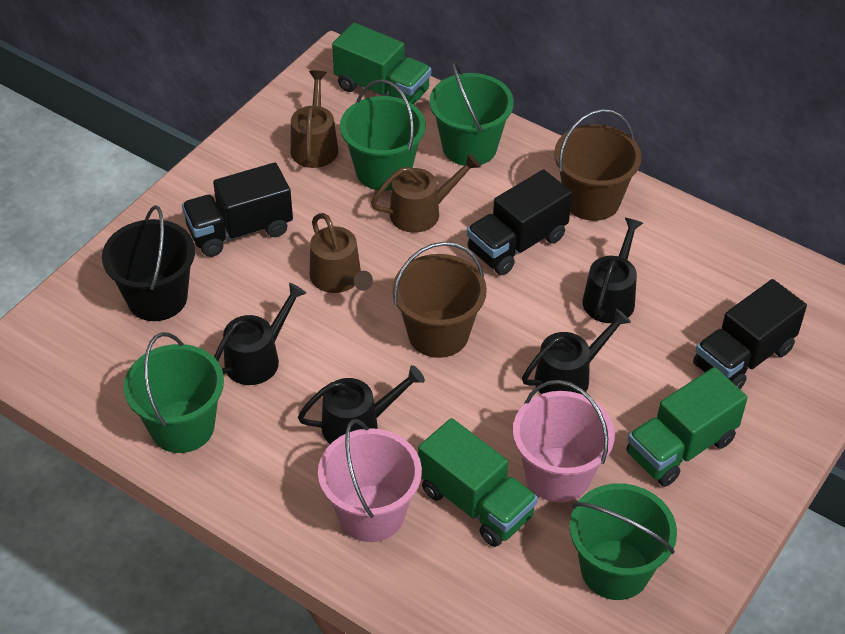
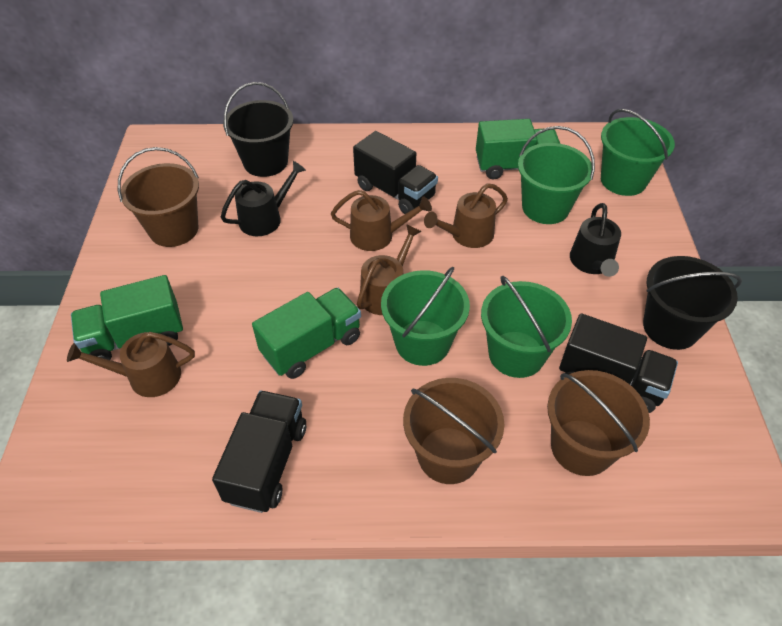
black bucket: [102,205,195,321] = 1 -> [223,82,293,177] [643,256,742,350] = 2
black watering can: [214,283,306,385] [298,365,425,444] [522,308,631,394] [582,218,643,323] = 4 -> [221,161,306,236] [570,203,621,277] = 2
brown bucket: [392,242,487,358] [554,109,642,221] = 2 -> [118,147,199,247] [403,378,505,484] [547,370,650,476] = 3
brown watering can: [291,71,338,168] [310,213,373,293] [371,153,481,233] = 3 -> [67,332,195,397] [331,190,432,251] [357,224,422,315] [424,183,508,248] = 4
pink bucket: [318,419,422,542] [513,380,615,502] = 2 -> none = 0

